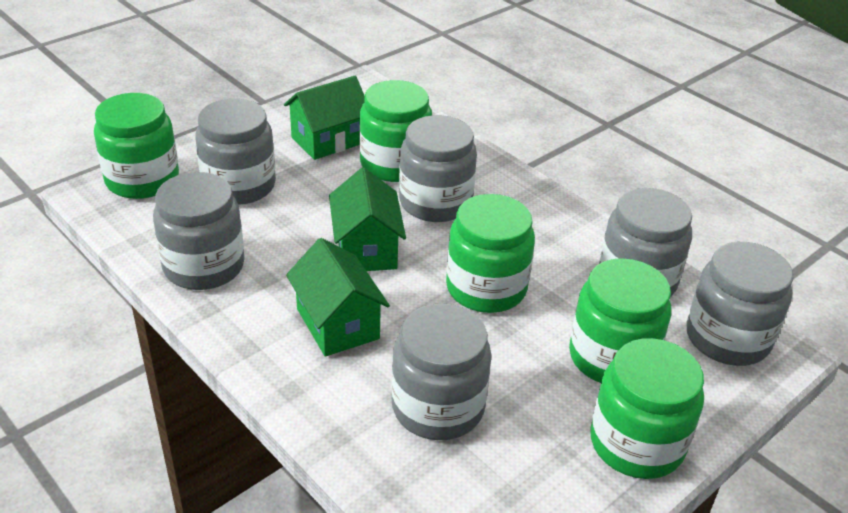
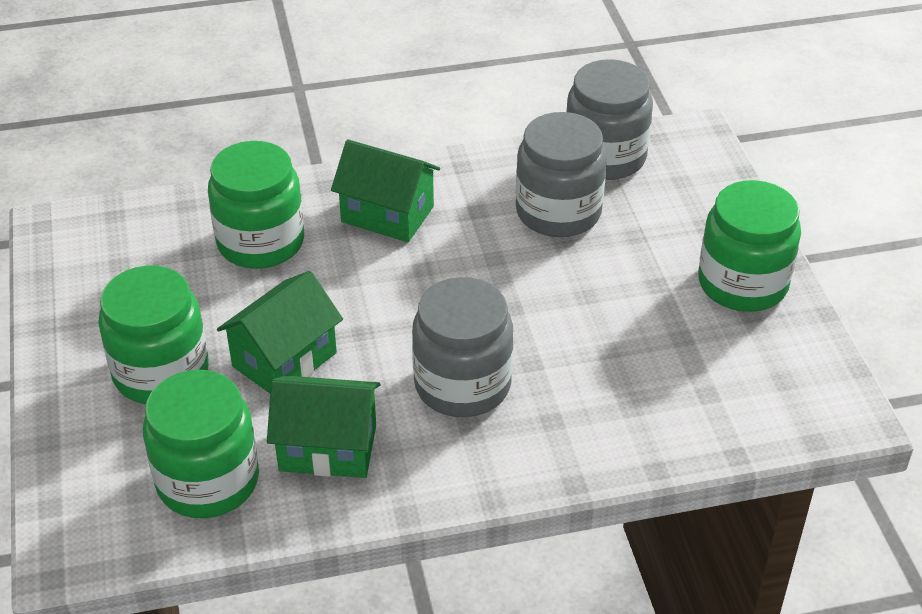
green jar: [94,93,179,199] [359,80,432,182] [446,194,535,313] [569,258,671,383] [590,338,704,479] = 5 -> [98,266,209,404] [143,370,259,518] [208,141,304,269] [698,180,801,312] = 4
grey jar: [153,172,245,290] [195,99,276,205] [391,303,492,440] [399,115,477,222] [599,188,692,297] [686,242,794,366] = 6 -> [412,277,513,417] [516,112,607,237] [566,59,653,180] = 3

